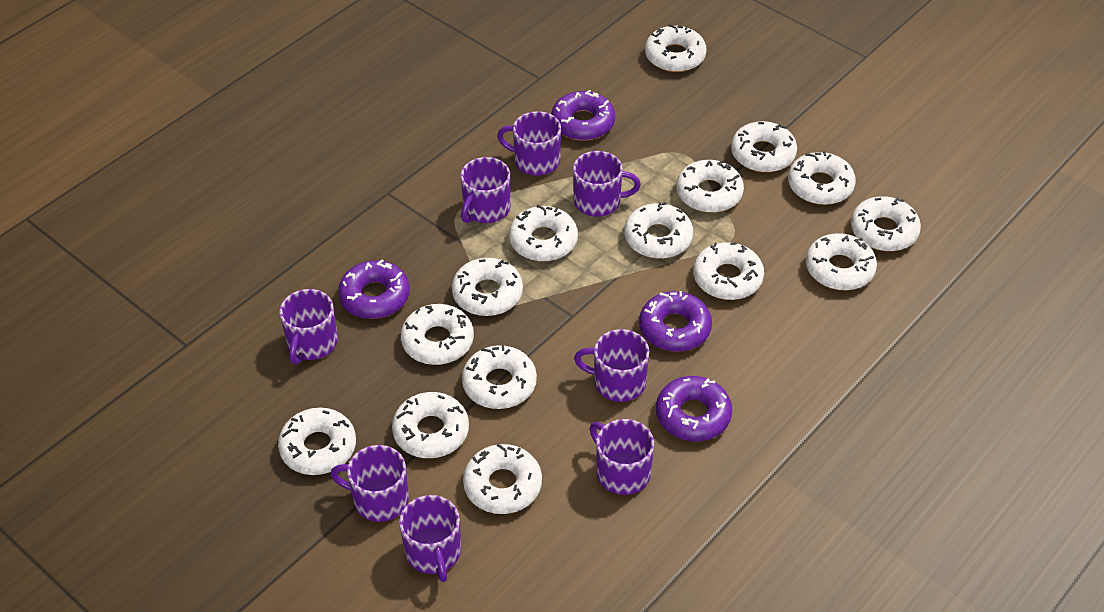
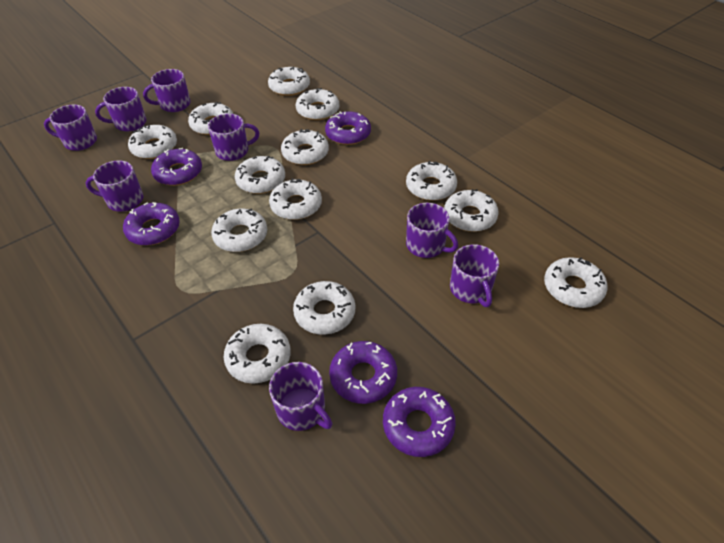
purple donut: [338,259,410,319] [551,90,615,141] [639,291,712,352] [656,376,732,441] = 4 -> [123,202,180,245] [151,148,202,186] [325,111,371,145] [329,341,397,404] [383,387,456,457] = 5
white donut: [278,407,356,475] [392,392,469,458] [401,304,474,365] [452,258,523,316] [462,345,537,409] [463,443,542,514] [509,205,578,261] [624,202,693,259] [645,24,707,72] [676,160,744,213] [693,242,764,300] [731,121,797,172] [788,151,856,205] [806,233,877,290] [851,196,921,251] = 15 -> [128,125,177,159] [188,102,233,135] [211,208,267,252] [224,324,291,384] [235,156,285,194] [268,67,310,96] [269,178,322,220] [281,129,329,165] [293,281,355,335] [296,88,339,120] [406,160,457,201] [444,189,499,232] [544,257,608,308] = 13

